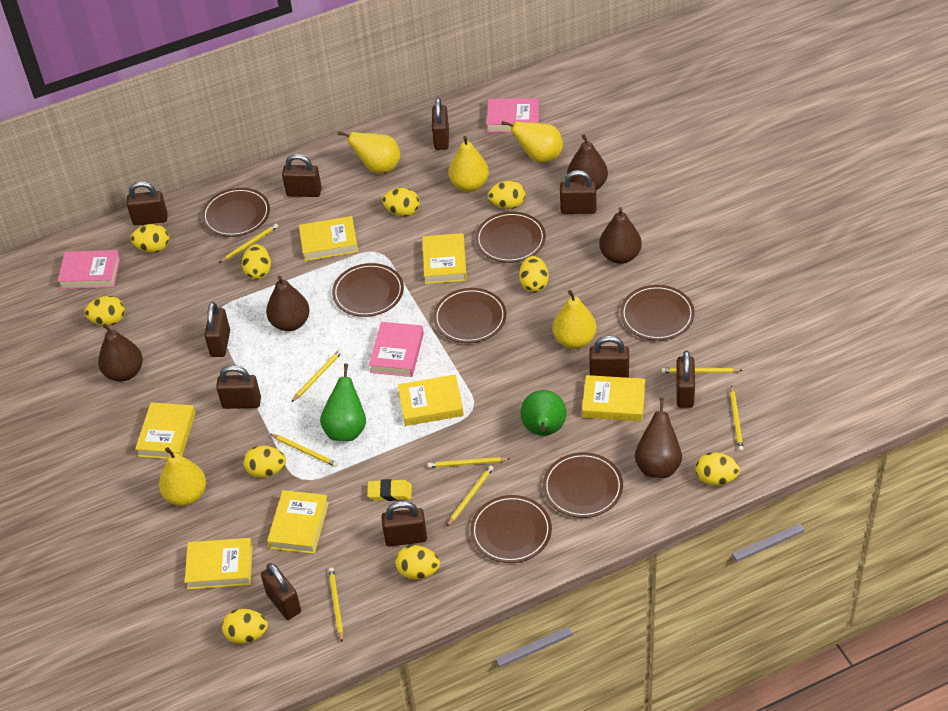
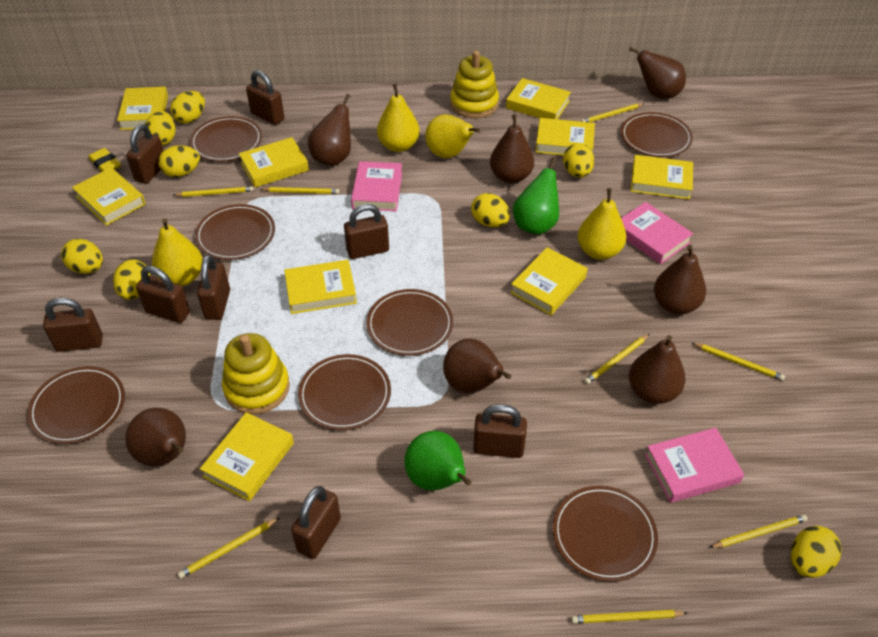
brown padlock: [126,181,168,225] [204,302,230,357] [216,365,261,409] [261,563,301,620] [282,154,322,197] [381,501,427,547] [432,98,449,150] [560,170,596,214] [589,336,629,378] [676,351,695,408] = 10 -> [43,298,103,352] [126,124,164,184] [136,266,190,323] [197,254,230,320] [246,70,284,125] [291,486,341,559] [344,204,389,259] [473,404,527,458] = 8
brown pear: [98,323,143,382] [266,275,310,331] [567,134,608,190] [599,207,642,264] [635,398,682,478] = 5 -> [125,408,186,466] [308,94,351,166] [443,339,511,394] [490,114,534,183] [629,47,686,99] [629,335,685,404] [654,245,706,315] = 7
yellow book: [135,402,195,459] [185,538,253,590] [267,490,329,554] [299,216,358,261] [398,374,464,426] [422,233,467,284] [582,375,645,421] = 7 -> [72,167,146,226] [117,87,168,130] [200,412,294,501] [239,137,309,187] [284,260,357,314] [506,78,571,119] [510,247,588,315] [535,118,595,155] [631,155,693,199] = 9
yellow egg: [84,296,125,325] [131,224,169,252] [222,609,268,644] [242,244,271,280] [243,445,286,478] [382,188,420,216] [395,545,440,579] [488,181,525,209] [519,256,549,292] [695,452,740,485] = 10 -> [61,239,103,274] [113,259,150,300] [145,111,176,146] [158,145,200,177] [170,91,205,124] [471,193,510,227] [563,143,594,178] [791,526,842,578] = 8
yellow pear: [159,447,206,506] [338,131,400,173] [449,136,489,192] [502,121,563,163] [552,290,596,349] = 5 -> [152,219,203,286] [377,84,420,152] [425,114,480,158] [578,188,626,260] = 4
yellow stacking toy: none = 0 -> [222,333,290,414] [450,51,499,118] = 2

